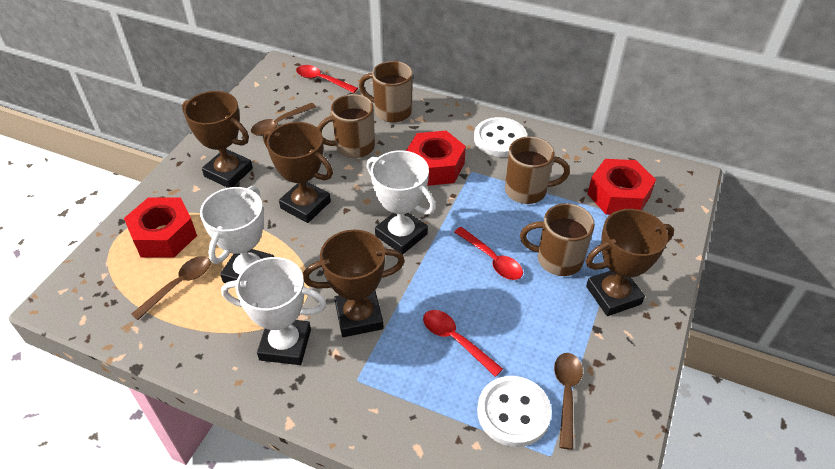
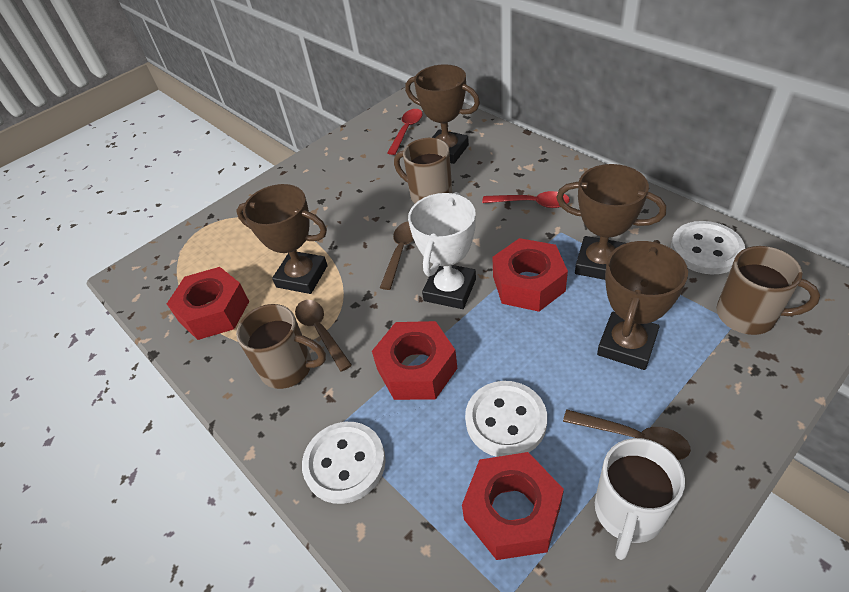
brown mug: [317,94,375,158] [359,61,413,123] [505,136,570,204] [520,203,595,276] = 4 -> [236,304,326,389] [394,138,452,203] [716,246,820,335] = 3
red nut: [124,197,197,258] [406,131,466,186] [587,159,656,215] = 3 -> [167,267,249,340] [372,321,458,400] [462,452,564,560] [492,238,568,312] = 4
red spoon: [296,65,358,93] [423,310,503,377] [454,227,523,280] = 3 -> [387,109,423,155] [482,191,570,208] = 2
white button: [474,117,527,157] [477,376,552,447] = 2 -> [302,422,386,504] [465,381,547,457] [671,221,745,275] = 3
white mug: none = 0 -> [595,438,685,560] = 1
white trophy: [200,186,274,283] [221,257,326,365] [367,150,436,254] = 3 -> [408,192,476,309] = 1

